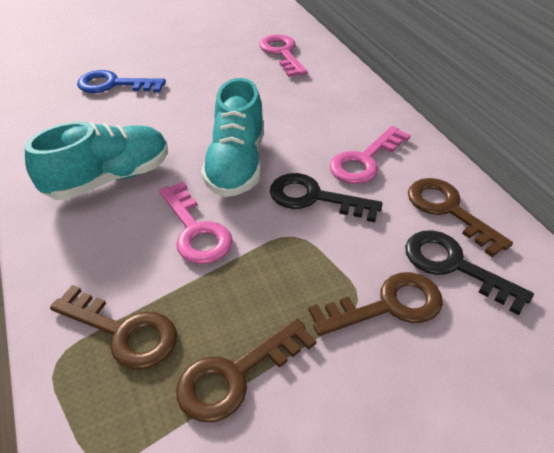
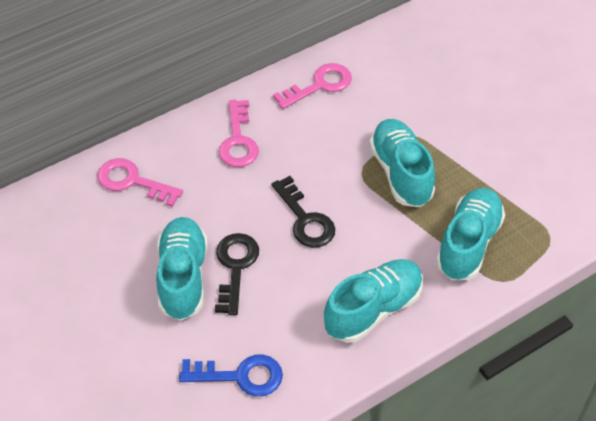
brown key: [50,285,177,369] [176,318,316,422] [308,272,443,336] [408,178,513,257] = 4 -> none = 0
turquoise shoe: [25,122,168,200] [201,78,264,197] = 2 -> [156,217,208,321] [324,259,423,343] [369,119,435,207] [436,188,505,280] = 4

